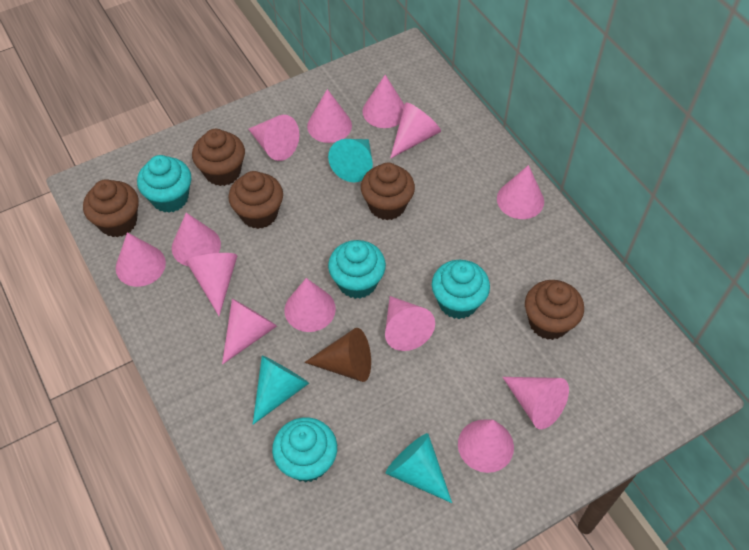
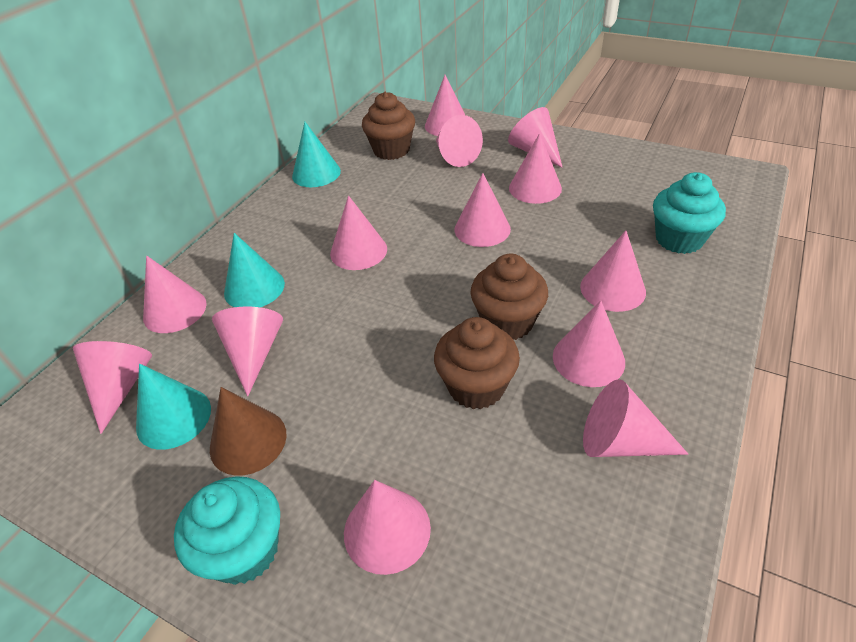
brown cupcake: [83,179,139,237] [192,129,245,186] [228,171,283,229] [361,163,415,220] [525,280,584,340] = 5 -> [362,92,415,160] [434,317,520,409] [470,254,548,340] = 3
turquoise cupcake: [137,155,191,213] [272,417,337,483] [328,240,386,299] [432,260,490,319] = 4 -> [174,476,280,585] [653,172,726,254] = 2

